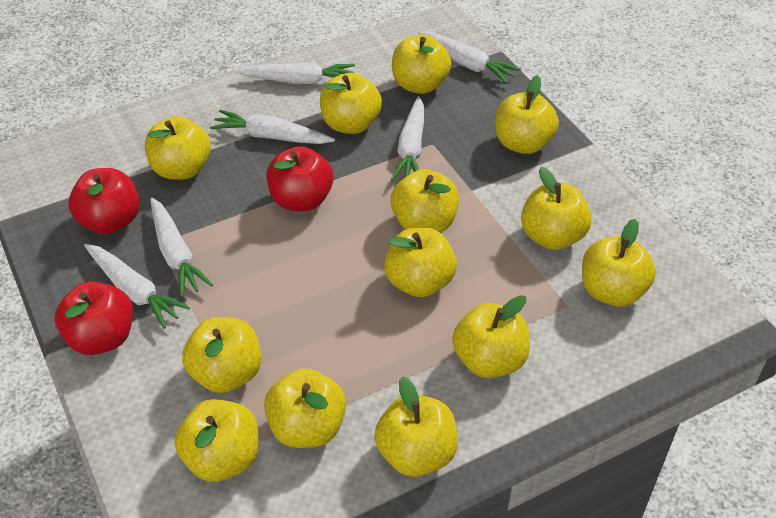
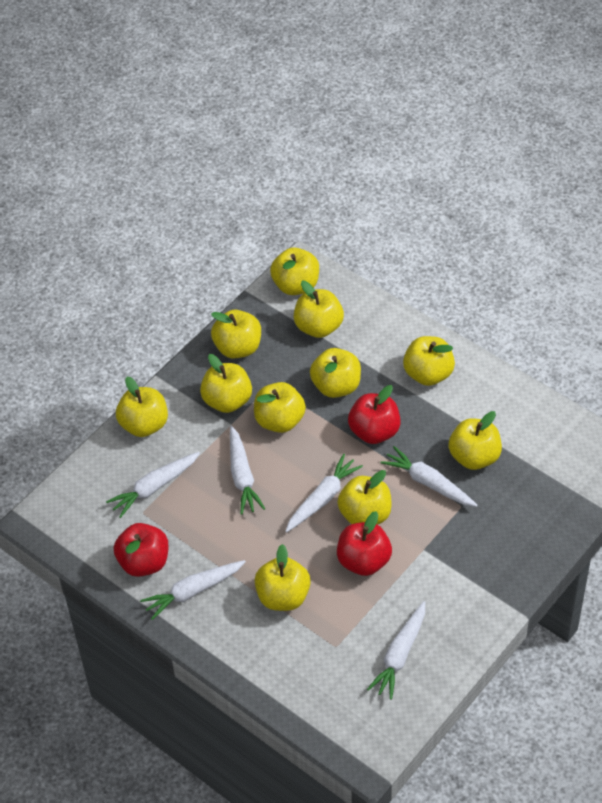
yellow apple: [145,116,211,180] [175,399,259,482] [182,317,261,393] [264,368,346,448] [320,73,382,134] [374,376,458,477] [384,227,457,297] [391,169,459,233] [392,34,451,94] [452,295,530,378] [495,75,559,154] [521,167,592,250] [582,219,656,307] = 13 -> [116,377,168,437] [200,354,252,413] [211,310,261,359] [254,382,306,433] [254,544,311,611] [270,247,319,295] [294,281,344,338] [310,348,361,398] [337,470,392,525] [403,336,455,386] [449,411,502,470] = 11

